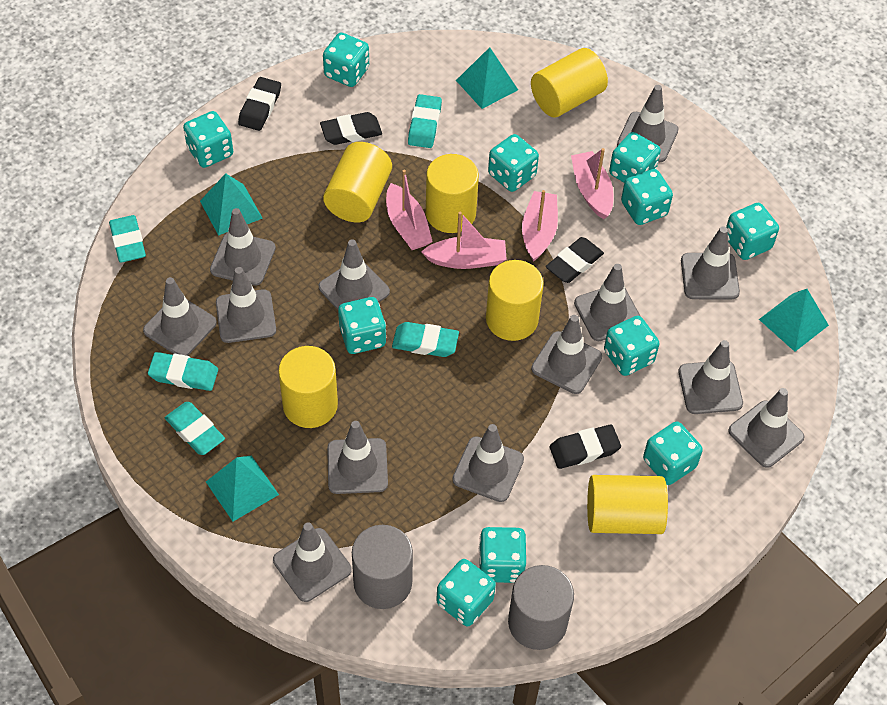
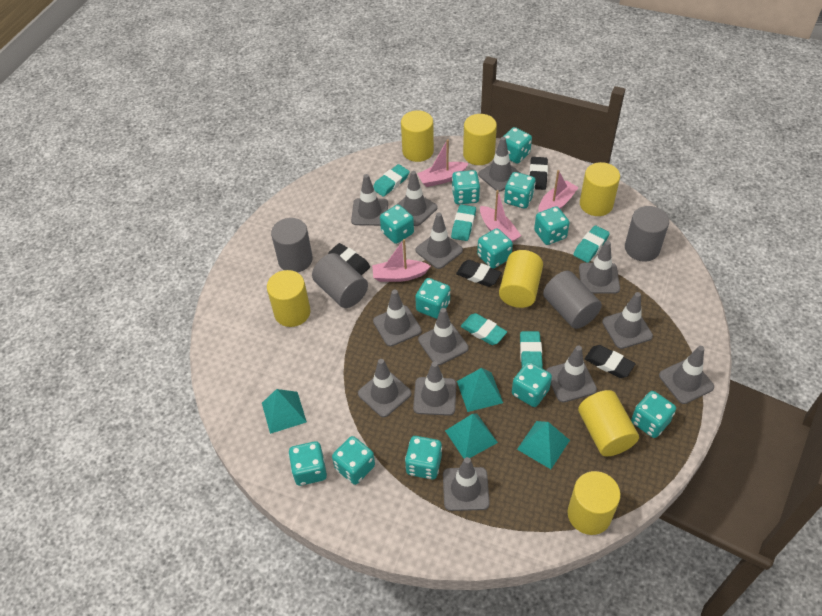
grey cylinder: [352,525,413,609] [508,565,574,650] = 2 -> [271,218,313,272] [312,253,368,308] [543,271,602,329] [625,206,669,262] = 4
turquoise dice: [183,111,233,168] [323,33,369,87] [338,297,386,354] [436,559,496,626] [479,527,526,583] [488,134,539,192] [604,316,660,376] [609,132,661,182] [621,169,673,225] [643,421,703,485] [726,203,779,260] = 11 -> [289,441,327,486] [332,436,375,485] [380,204,414,244] [405,436,442,479] [415,278,450,319] [452,170,480,205] [477,228,513,269] [503,127,532,164] [504,172,536,209] [512,362,552,407] [534,206,570,245] [631,391,676,438] = 12
yellow cylinder: [278,346,338,428] [323,142,392,223] [426,154,479,233] [486,260,544,341] [531,48,608,118] [587,475,668,534] = 6 -> [267,270,310,327] [401,110,434,162] [463,114,497,165] [499,250,543,308] [568,471,621,535] [578,390,639,456] [580,162,620,216] = 7

